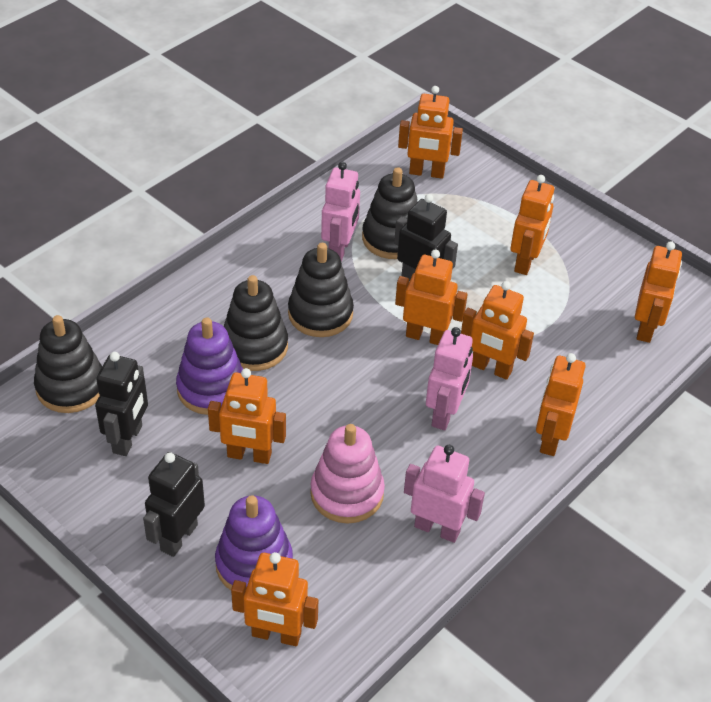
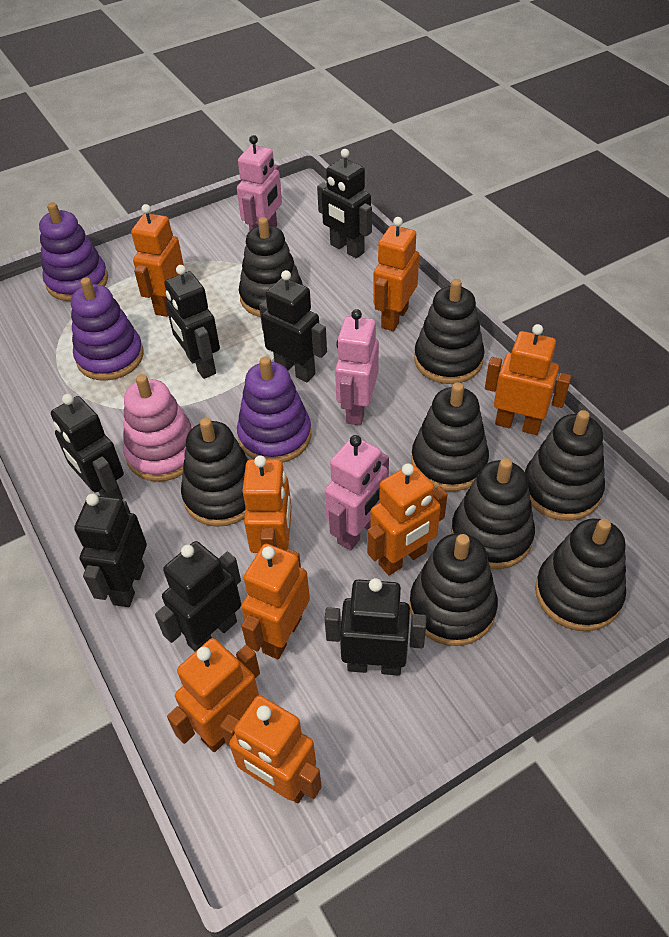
black robot: [95,352,148,456] [143,452,205,557] [394,194,458,282] = 3 -> [51,394,124,499] [74,494,147,607] [155,541,241,652] [164,265,220,379] [259,270,327,382] [317,149,372,258] [324,578,427,676] = 7
black stacking toy: [34,315,102,413] [224,275,288,371] [288,243,354,337] [362,167,417,259] = 4 -> [181,418,248,527] [239,217,303,317] [410,533,498,646] [411,382,489,491] [414,279,485,384] [451,458,535,569] [525,410,605,521] [535,518,626,631] = 8
purple stacking toy: [176,318,243,415] [215,495,293,590] = 2 -> [39,202,108,301] [71,277,144,381] [237,356,312,463] = 3

